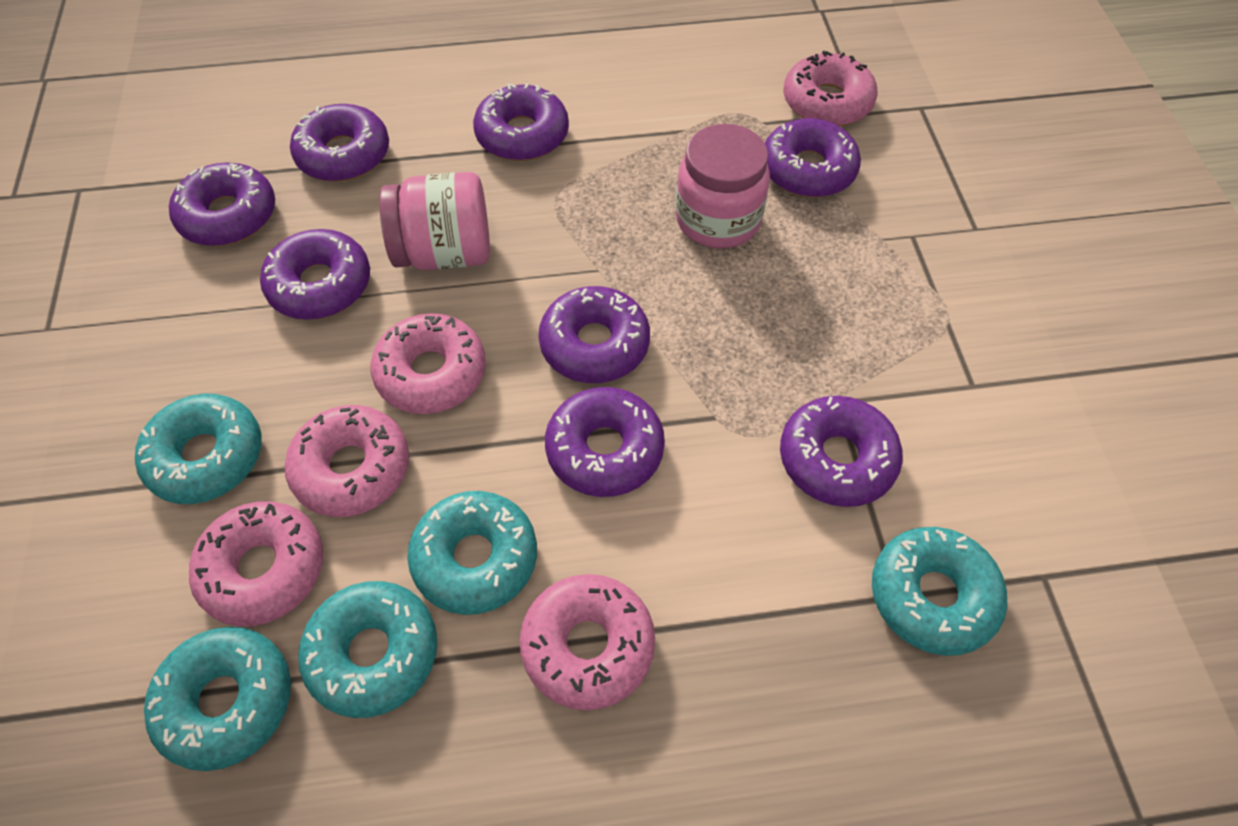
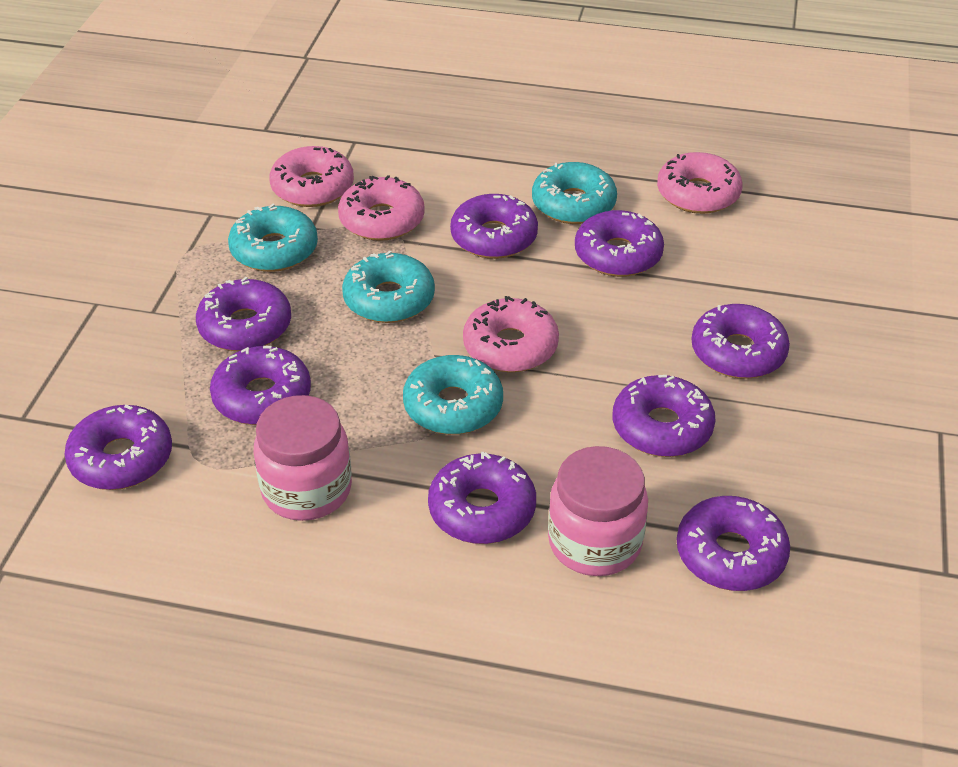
pink donut: [189,501,323,626] [285,405,409,517] [370,313,486,414] [520,574,655,710] [784,51,878,126] = 5 -> [269,146,354,207] [338,175,425,241] [463,296,559,372] [657,152,742,214] = 4
purple donut: [169,163,275,246] [260,229,370,320] [290,104,389,182] [473,83,569,161] [539,286,650,383] [545,387,665,497] [765,118,861,197] [780,396,903,507] = 8 -> [64,405,172,490] [196,277,291,351] [210,346,311,425] [428,452,536,544] [450,194,538,259] [575,210,664,277] [613,375,716,457] [677,496,790,591] [691,304,790,379] = 9
turquoise donut: [135,394,262,504] [144,627,291,771] [298,581,437,718] [407,491,537,615] [872,527,1007,656] = 5 -> [228,204,318,272] [342,250,435,323] [403,355,503,435] [532,162,617,224] = 4

